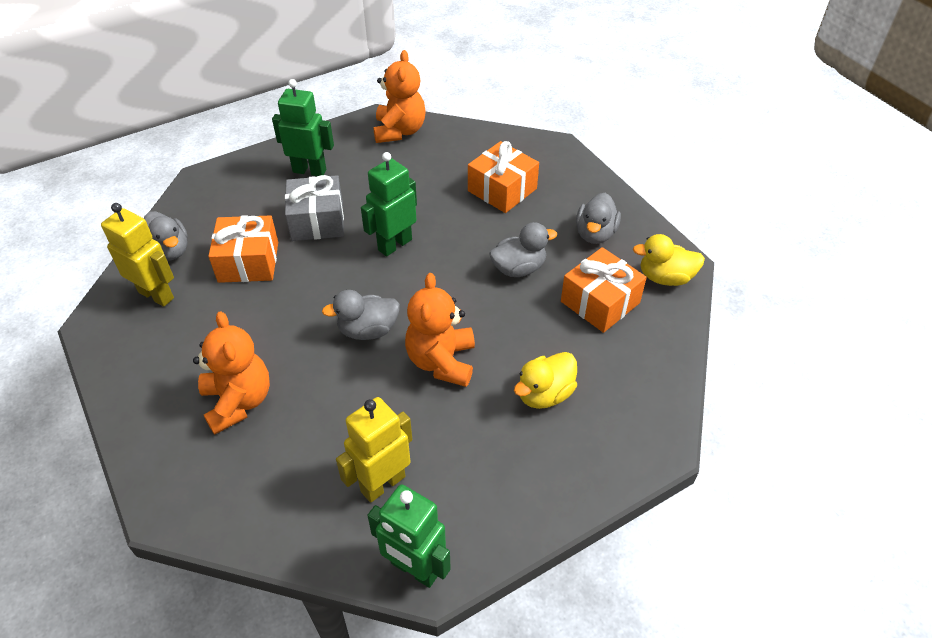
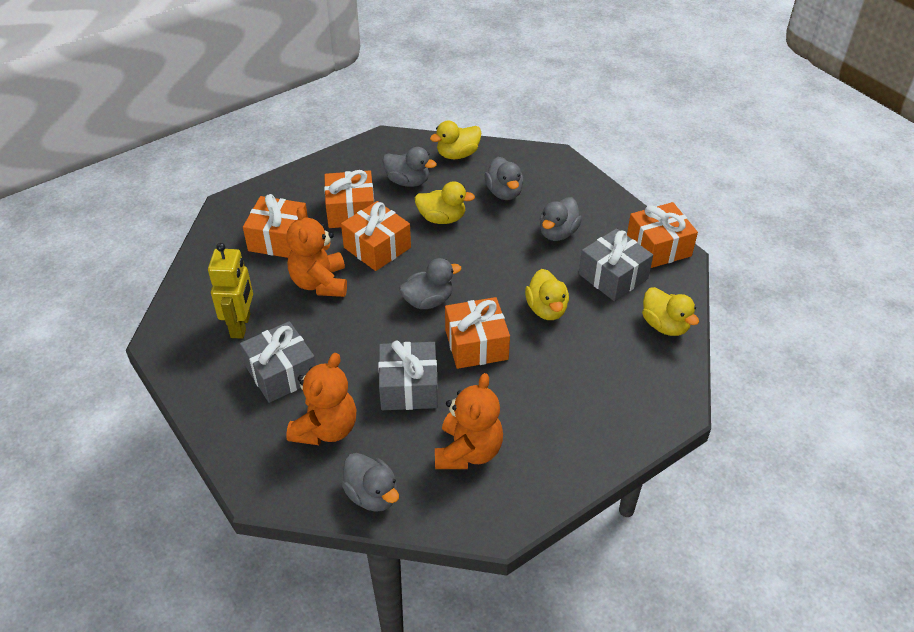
green robot: [272,79,334,176] [361,152,417,256] [367,484,451,588] = 3 -> none = 0
grey duck: [144,211,188,260] [322,290,400,340] [489,222,557,277] [576,193,621,244] = 4 -> [342,453,399,512] [383,147,437,187] [399,258,461,309] [484,157,524,200] [540,197,582,241] = 5
grey gift: [285,175,344,241] = 1 -> [240,321,316,403] [378,340,438,410] [579,228,653,301] = 3
orange gift: [208,215,278,283] [468,141,539,213] [561,247,647,333] = 3 -> [243,194,308,258] [324,170,374,228] [341,201,411,271] [445,297,510,369] [627,202,698,268] = 5
yellow duck: [514,352,577,409] [633,234,705,286] = 2 -> [415,181,475,224] [430,121,481,159] [525,269,569,320] [642,287,699,336] = 4
yellow robot: [101,203,174,307] [336,397,412,503] = 2 -> [208,243,253,339] = 1

